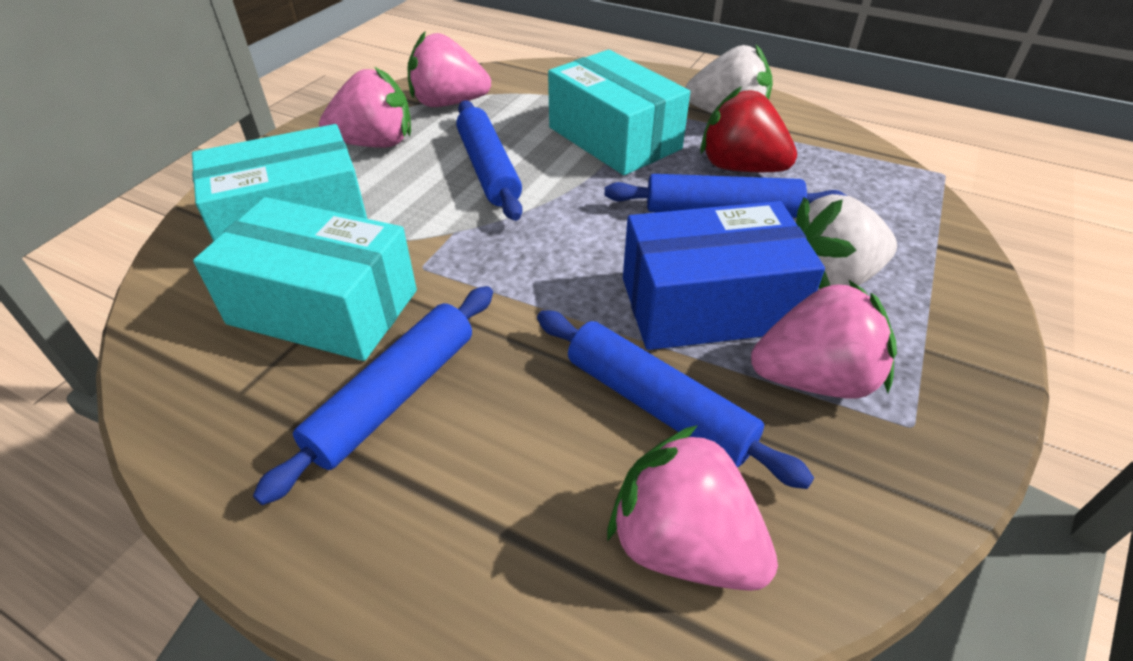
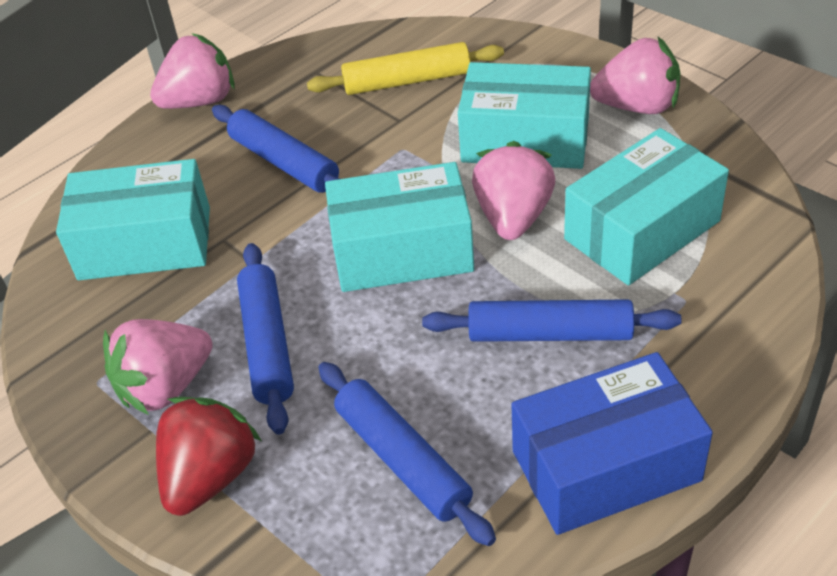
turquoise box: [192,124,367,242] [193,197,417,361] [548,50,690,175] = 3 -> [56,159,210,280] [325,162,474,292] [458,62,591,169] [564,128,729,285] = 4
white strawberry: [685,45,773,113] [794,194,897,291] = 2 -> none = 0
yellow rolling pin: none = 0 -> [307,42,504,95] = 1

